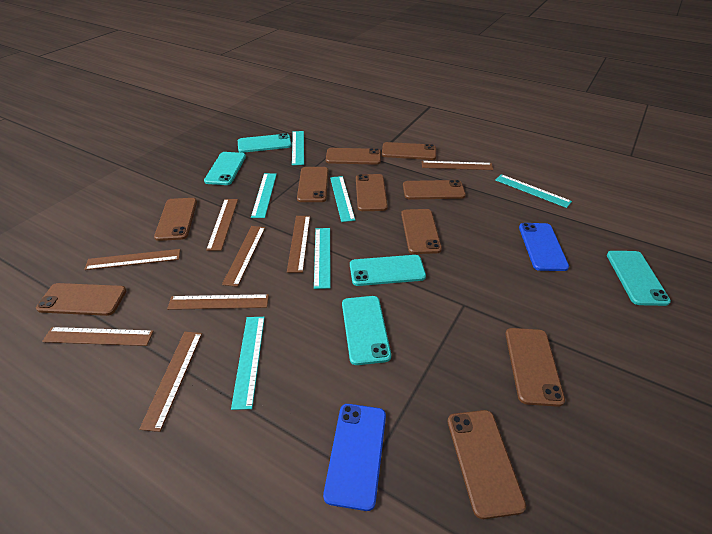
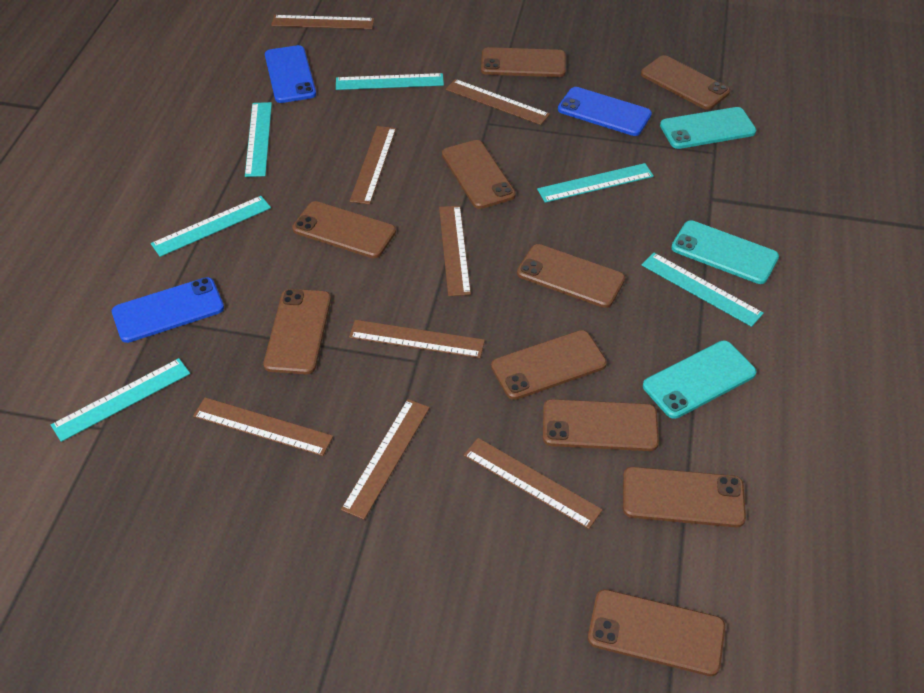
blue phone: [323,404,386,511] [519,223,569,271] = 2 -> [112,277,224,343] [265,45,316,103] [558,87,652,136] = 3
turquoise phone: [204,152,246,185] [238,133,292,153] [342,296,391,365] [350,255,426,286] [607,251,671,306] = 5 -> [643,341,756,419] [660,107,756,149] [671,220,779,284] = 3

